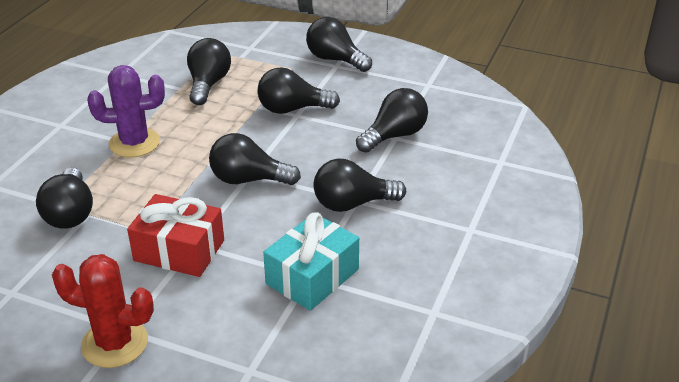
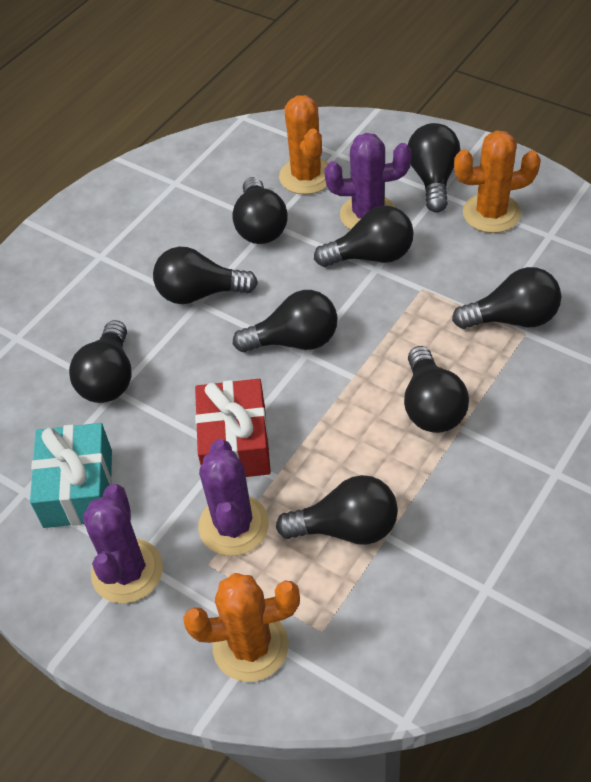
black light bulb: [36,168,93,229] [187,38,231,105] [209,133,301,185] [257,67,340,114] [306,17,372,72] [313,159,406,212] [356,88,428,153] = 7 -> [69,320,132,403] [153,247,258,304] [232,177,288,244] [233,290,338,352] [276,475,398,545] [314,206,414,267] [404,346,469,433] [408,123,460,212] [452,267,561,329] = 9
orange cactus: none = 0 -> [183,573,300,682] [279,95,329,194] [454,130,541,233] = 3
purple cactus: [87,65,165,157] = 1 -> [83,484,163,603] [198,439,269,556] [324,133,412,230] = 3
red cactus: [52,254,154,368] = 1 -> none = 0

